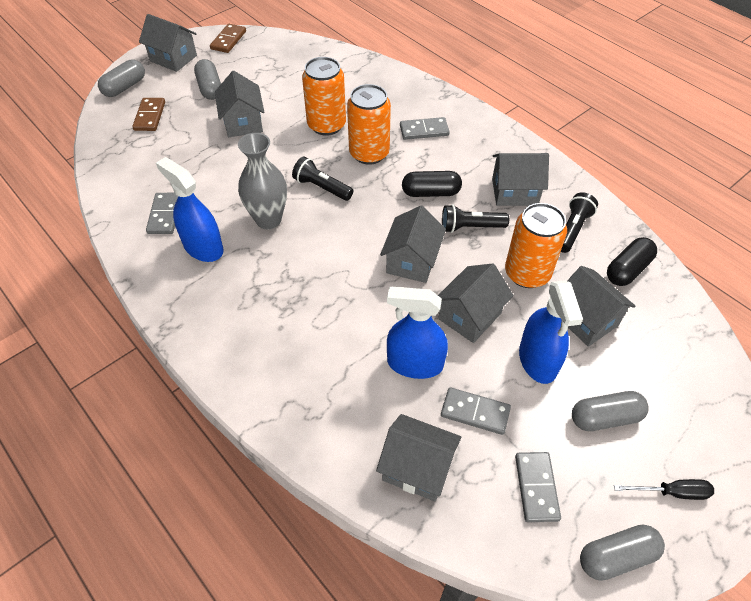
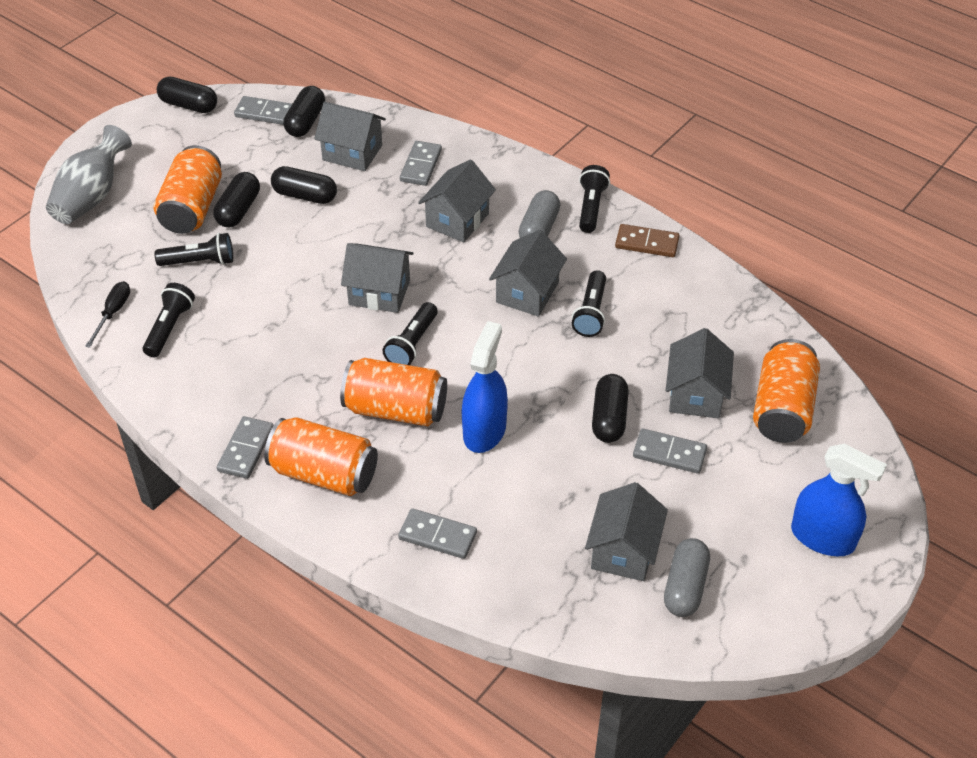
black capsule: [402,171,462,197] [607,237,657,286] = 2 -> [157,76,217,113] [214,172,260,228] [271,166,337,204] [283,86,325,137] [592,374,629,443] = 5
black flashlight: [292,156,353,201] [442,204,509,233] [561,192,598,253] = 3 -> [143,283,195,357] [155,233,233,266] [383,302,438,365] [572,270,606,337] [579,165,610,233] = 5
blue spray bottle: [156,157,224,262] [387,287,448,379] [519,280,583,384] = 3 -> [462,321,508,453] [791,444,887,556] = 2
brown domino: [132,98,165,131] [210,24,246,53] = 2 -> [615,224,680,257] = 1
grey capsule: [98,59,145,97] [194,59,221,100] [572,391,649,431] [580,524,665,581] = 4 -> [518,190,560,238] [664,538,710,617] = 2
grey domino: [146,193,178,234] [400,117,450,140] [441,387,511,435] [515,452,561,522] = 4 -> [217,416,274,479] [234,96,292,125] [398,508,477,559] [400,141,442,186] [633,428,707,474] = 5
grey house: [139,14,197,72] [215,71,264,137] [376,414,461,502] [380,206,446,283] [438,263,514,343] [492,153,549,206] [567,266,635,347] = 7 -> [314,102,386,171] [341,243,414,313] [418,159,496,242] [489,230,567,317] [585,482,668,581] [666,328,734,418] = 6
orange can: [302,57,346,136] [347,84,391,165] [505,203,567,288] = 3 -> [154,145,222,234] [264,417,378,496] [340,358,447,426] [753,339,820,443] = 4

